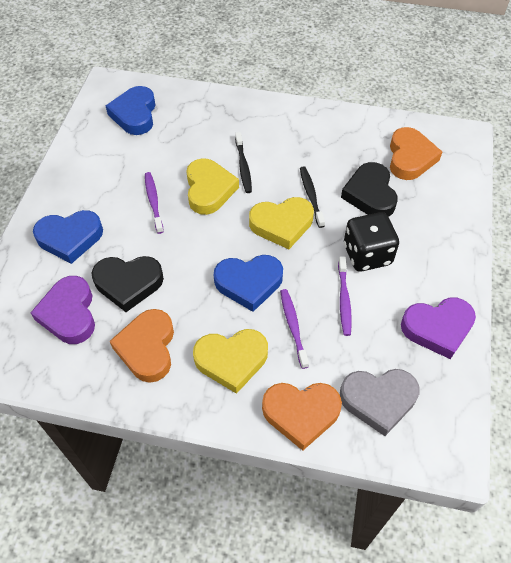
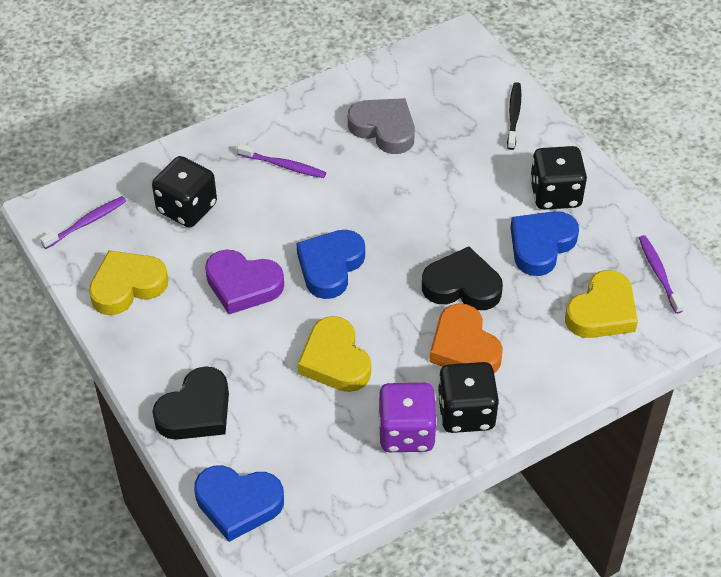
black dice: [344,212,399,272] = 1 -> [152,156,217,228] [437,362,499,433] [530,146,587,210] = 3
black toothbrush: [235,132,252,193] [300,166,325,228] = 2 -> [507,82,521,150] = 1
orange heart: [110,309,174,383] [262,383,342,451] [390,127,442,180] = 3 -> [429,304,503,373] = 1
purple dice: none = 0 -> [378,383,437,452] = 1
purple heart: [31,276,95,344] [401,297,476,359] = 2 -> [205,250,284,314] = 1

